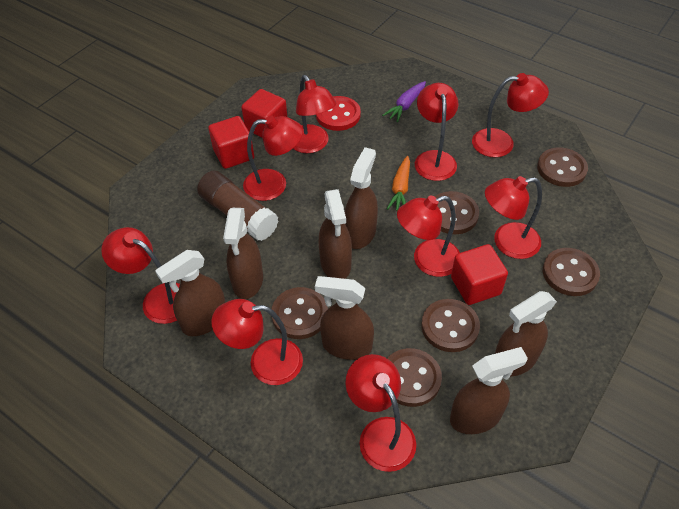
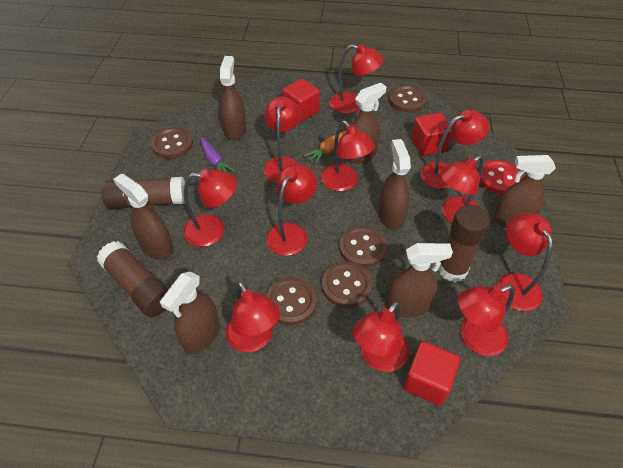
brown button: [272,287,328,339] [387,348,442,407] [421,299,480,352] [435,191,479,234] [537,148,588,187] [543,248,600,296] = 6 -> [151,127,193,159] [266,277,317,325] [322,262,372,308] [339,226,387,268] [389,85,427,113] = 5
brown glue stick: [197,171,279,241] = 1 -> [97,241,169,317] [102,177,185,209] [438,205,490,282] = 3
red lamp: [101,227,180,324] [211,299,303,385] [243,116,303,201] [293,75,336,153] [345,354,416,472] [397,196,460,277] [415,83,458,181] [472,73,549,157] [485,176,542,259] = 9 -> [183,169,237,247] [226,281,280,352] [263,97,301,183] [266,164,317,256] [321,121,375,191] [329,44,384,114] [353,301,409,372] [420,110,489,189] [440,155,484,223] [458,285,515,356] [497,213,552,311] = 11

